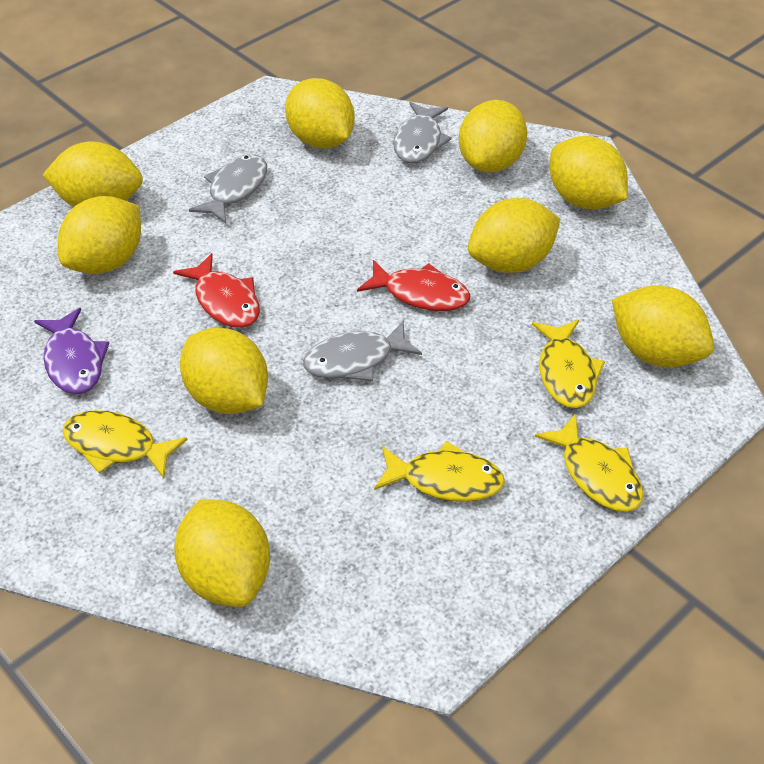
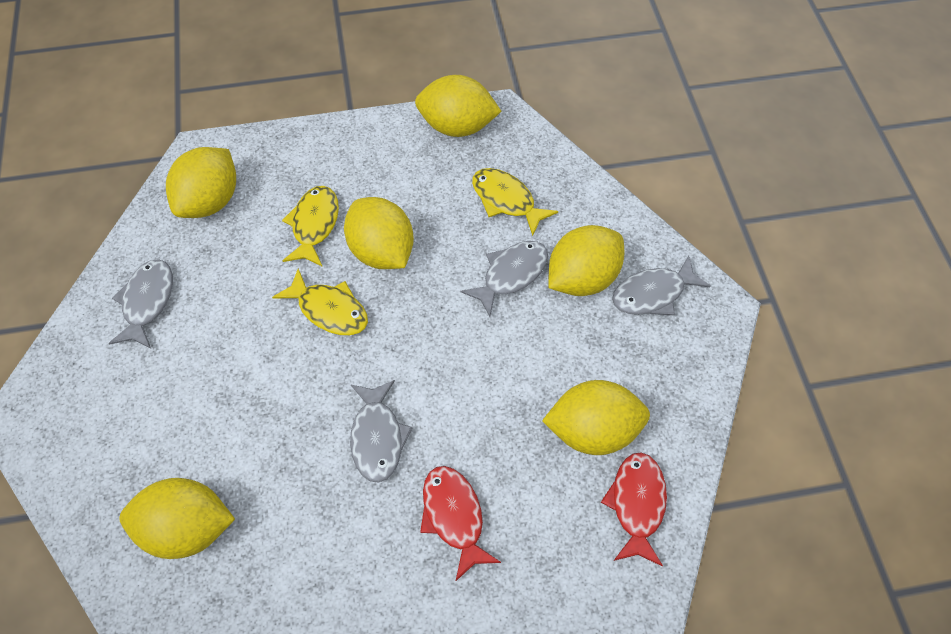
grey fish: [189,154,267,224] [303,320,422,381] [393,102,452,163] = 3 -> [109,259,173,348] [350,380,412,483] [461,241,548,317] [612,256,711,315] = 4
purple fish: [34,308,109,394] = 1 -> none = 0
yellow fish: [63,410,188,478] [374,441,505,502] [532,320,605,408] [535,413,644,512] = 4 -> [272,268,368,335] [282,186,339,267] [472,168,558,236] = 3
yellow lemon: [43,141,143,207] [58,196,141,274] [174,499,270,607] [180,328,268,414] [285,78,355,148] [459,100,527,173] [468,198,560,273] [550,136,628,210] [612,285,714,367] = 9 -> [120,478,235,559] [166,147,236,218] [344,197,414,269] [415,75,502,137] [542,380,650,455] [548,225,624,296] = 6

